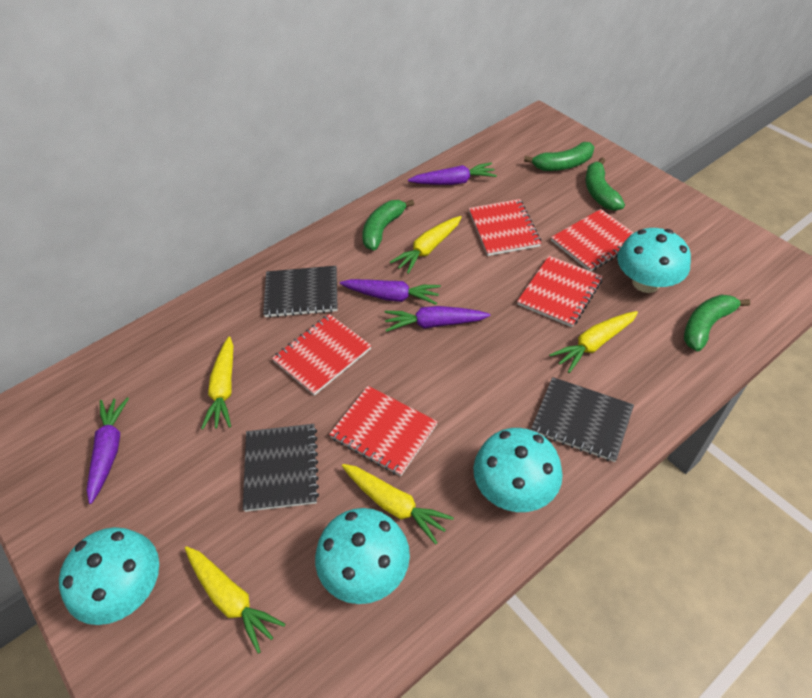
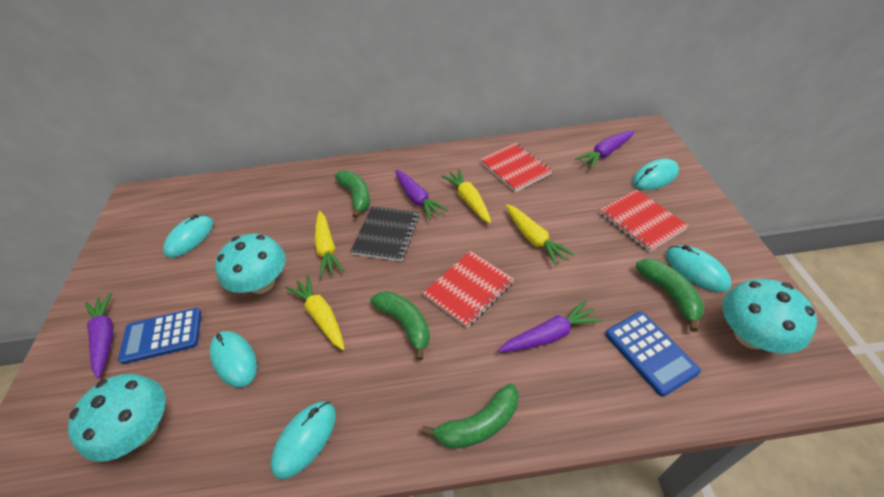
black notebook: [243,424,319,512] [263,266,338,318] [531,377,634,462] = 3 -> [350,206,420,261] = 1
blue calculator: none = 0 -> [118,308,201,364] [606,312,701,396] = 2
red notebook: [272,314,371,396] [329,386,438,476] [469,199,541,256] [517,256,603,327] [551,209,634,271] = 5 -> [423,251,514,328] [480,143,553,192] [600,190,689,252] = 3
turquoise mouse: none = 0 -> [163,214,213,258] [210,331,257,388] [270,401,336,479] [632,159,679,190] [666,245,732,292] = 5
turquoise mushroom: [59,527,159,625] [315,508,410,604] [473,428,563,512] [617,228,691,293] = 4 -> [68,374,166,462] [215,234,286,294] [722,279,817,353] = 3
yellow carrot: [185,546,285,654] [201,337,233,430] [342,464,454,544] [390,216,462,274] [549,311,638,373] = 5 -> [286,275,345,350] [315,211,344,278] [441,169,491,223] [506,204,574,266] = 4

